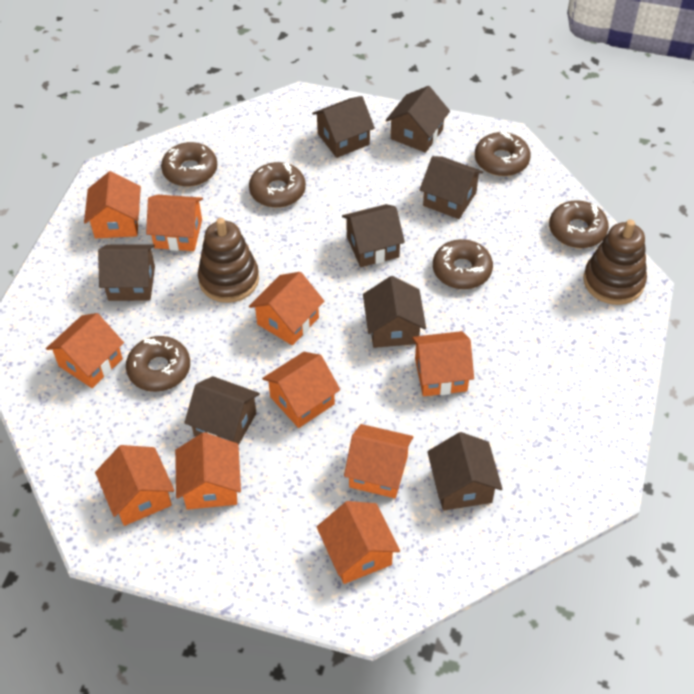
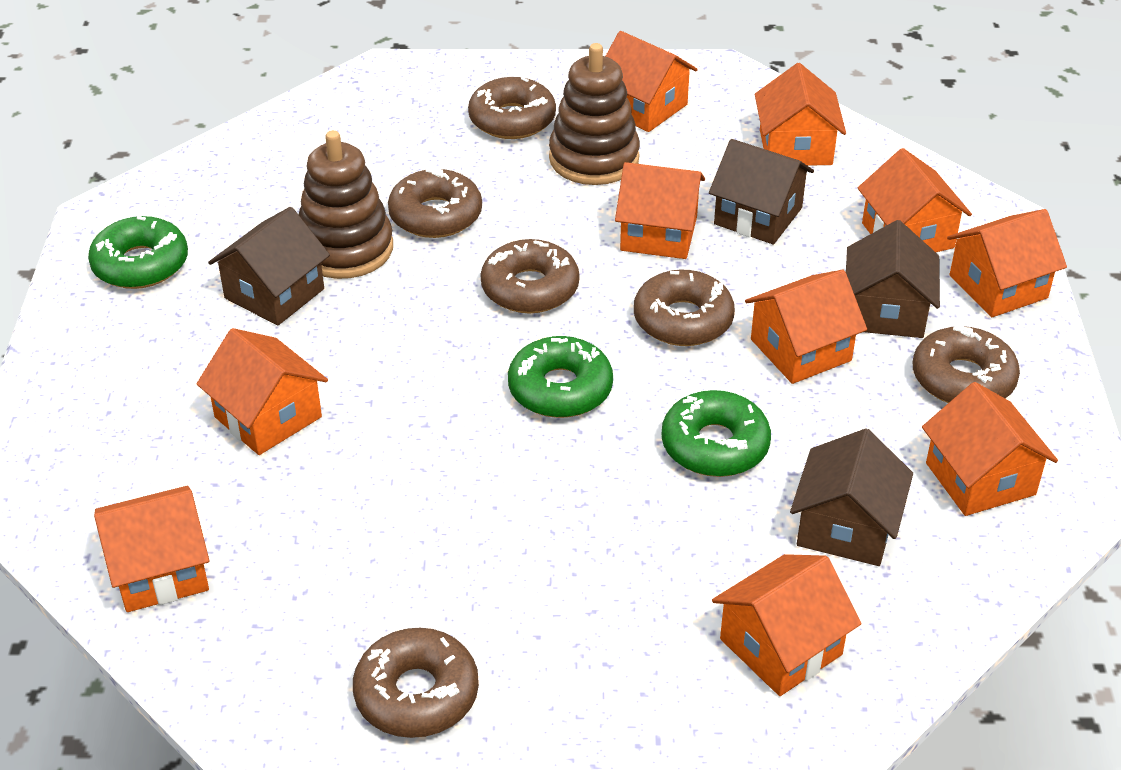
brown house: [98,244,155,301] [184,376,260,445] [312,96,375,158] [342,204,405,267] [363,276,426,348] [386,86,450,153] [419,156,483,219] [427,432,502,511] = 8 -> [208,207,330,326] [709,139,814,244] [790,428,913,566] [846,220,940,338] = 4
green donut: none = 0 -> [88,216,188,289] [508,336,613,418] [661,390,771,477] = 3

